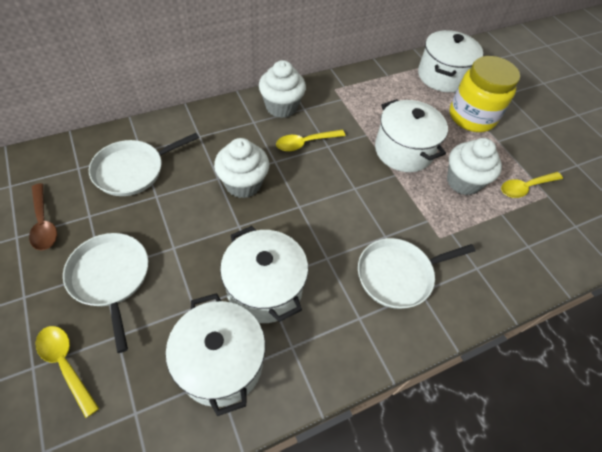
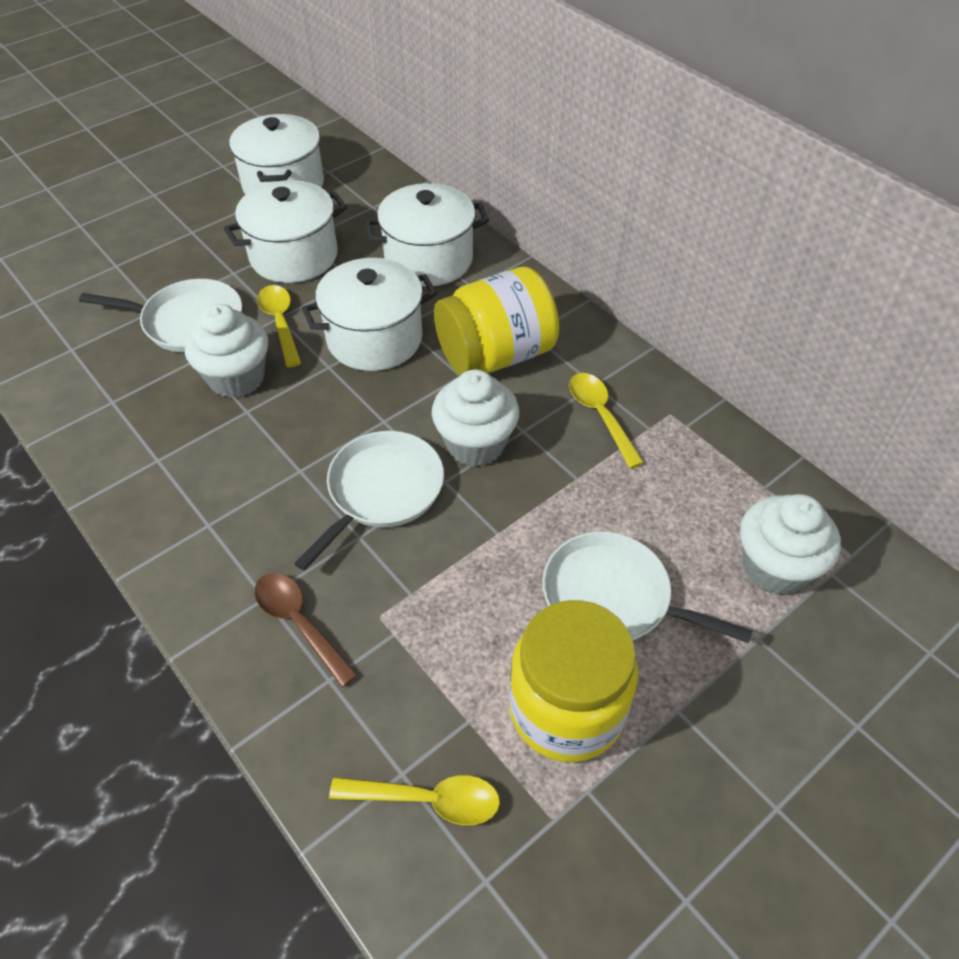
yellow jar: [450,56,520,132] = 1 -> [434,267,559,375] [509,600,638,762] = 2

